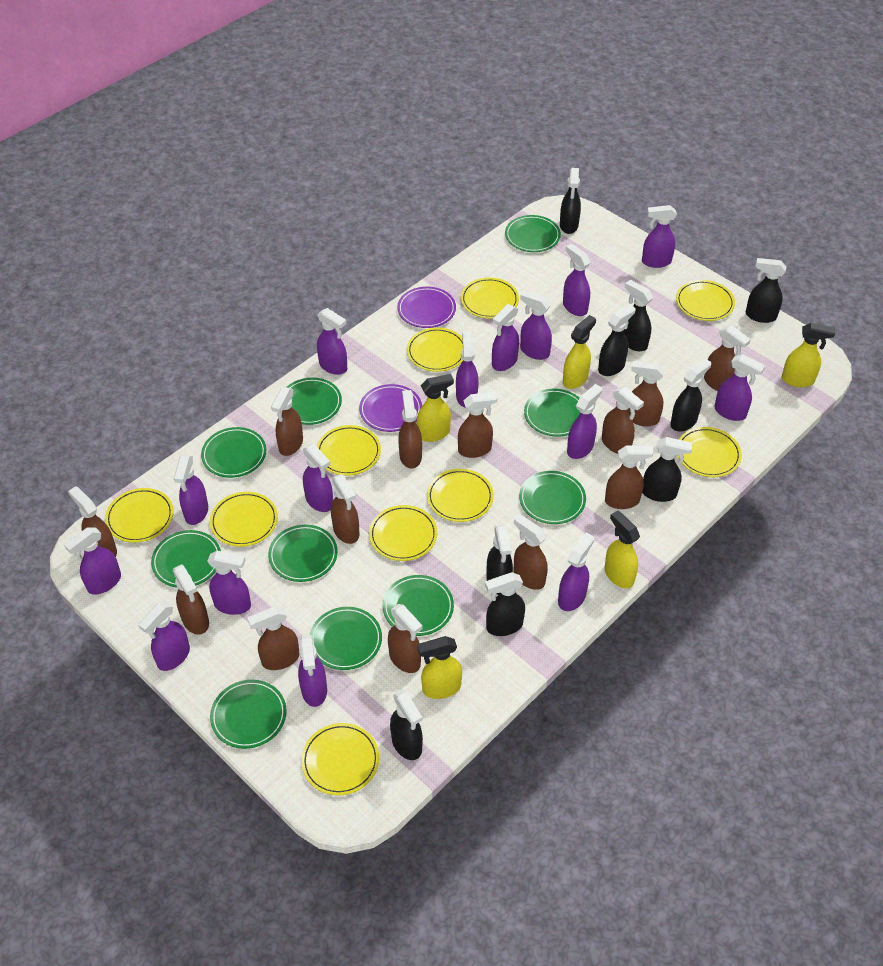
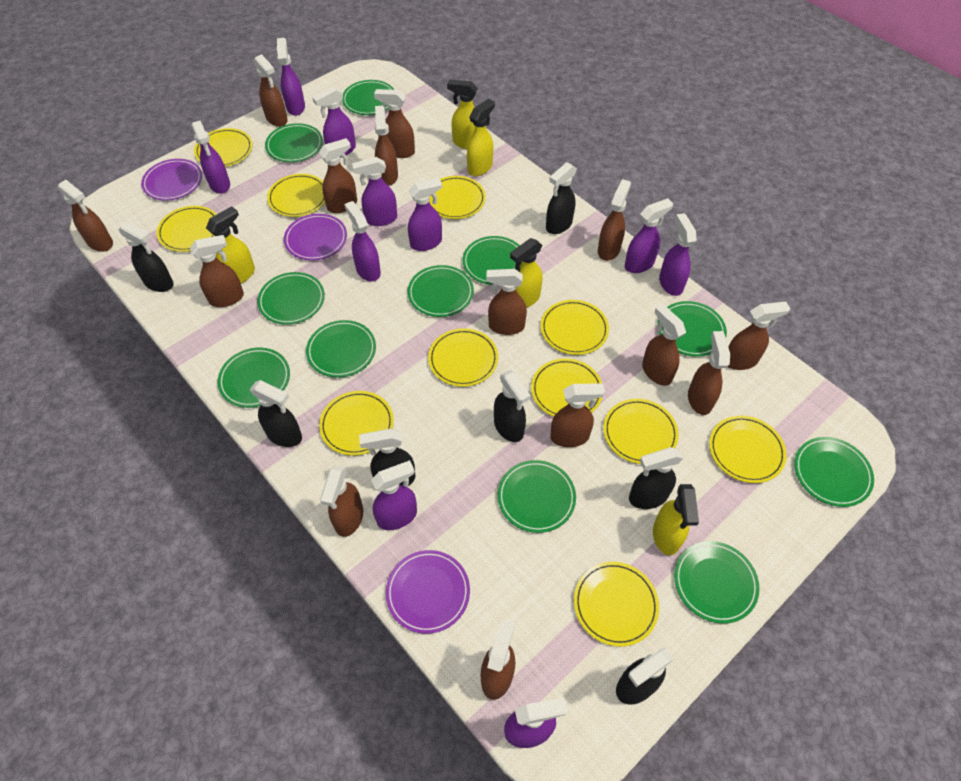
black spray bottle: [390,689,423,760] [485,572,525,636] [486,524,513,595] [560,168,581,234] [598,304,636,376] [623,280,653,351] [642,437,692,502] [670,358,711,432] [746,258,786,323] = 9 -> [118,221,173,292] [250,380,302,447] [359,429,415,486] [494,370,531,442] [546,162,577,234] [616,648,674,704] [629,447,683,509] = 7
brown spray bottle: [68,486,117,557] [172,564,209,635] [248,606,299,670] [271,387,303,456] [331,474,359,544] [388,604,423,673] [398,390,422,468] [458,392,497,458] [514,515,548,590] [602,386,644,454] [605,446,654,509] [628,361,665,426] [704,325,751,391] = 13 -> [58,180,113,252] [190,235,244,307] [254,54,288,127] [319,138,357,213] [320,465,363,537] [374,89,415,158] [375,106,398,186] [481,619,515,700] [486,269,527,335] [550,383,605,447] [598,179,631,261] [642,305,686,386] [688,331,730,415] [727,301,790,370] = 14
green plate: [151,530,221,588] [201,427,266,478] [210,680,287,749] [268,525,338,582] [287,378,342,425] [310,607,382,670] [382,575,454,636] [505,215,561,252] [519,471,586,524] [524,389,580,437] = 10 -> [218,348,290,408] [257,272,325,325] [265,123,323,162] [306,320,376,378] [342,80,395,115] [408,265,474,317] [462,236,522,285] [498,460,576,533] [657,301,727,357] [674,541,759,624] [794,437,874,507] = 11
purple plate: [359,384,422,432] [397,287,456,328] = 2 -> [141,159,202,201] [284,214,347,261] [386,550,470,634] = 3
purple spray bottle: [64,527,121,595] [138,602,190,671] [174,455,208,525] [207,551,251,615] [298,635,327,707] [303,444,333,512] [317,308,347,375] [456,331,478,408] [492,304,519,371] [520,291,552,360] [558,533,595,611] [563,244,590,316] [567,384,603,459] [642,205,677,268] [715,354,765,421] = 15 -> [192,121,230,194] [277,38,305,116] [312,86,356,157] [344,201,381,282] [352,157,397,226] [371,460,417,530] [408,178,442,251] [504,698,567,748] [625,198,673,273] [659,213,697,296] = 10
yellow plate: [105,488,174,543] [210,492,278,547] [301,723,379,796] [317,425,381,476] [369,505,437,561] [407,328,463,372] [427,469,494,522] [461,278,519,319] [676,280,735,321] [677,427,742,477] = 10 -> [157,206,217,252] [194,128,253,167] [267,174,325,217] [319,391,394,456] [428,328,498,387] [429,176,486,219] [531,358,602,417] [541,300,609,355] [574,562,659,647] [603,399,679,464] [709,416,787,483] = 11

